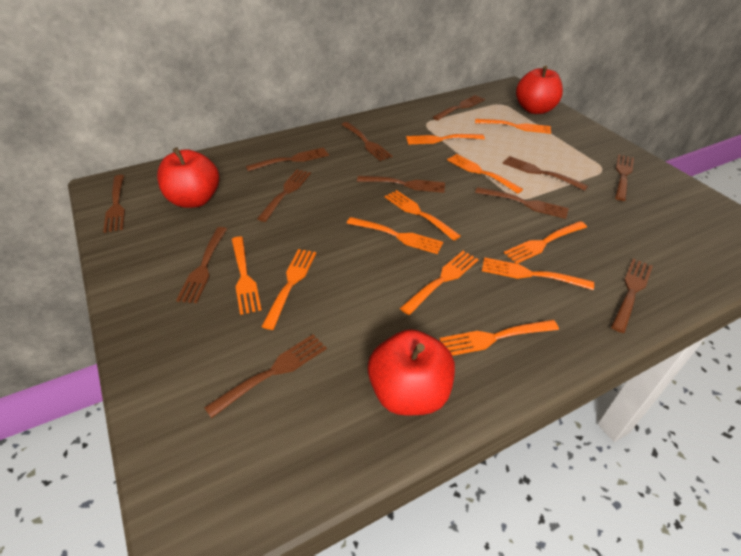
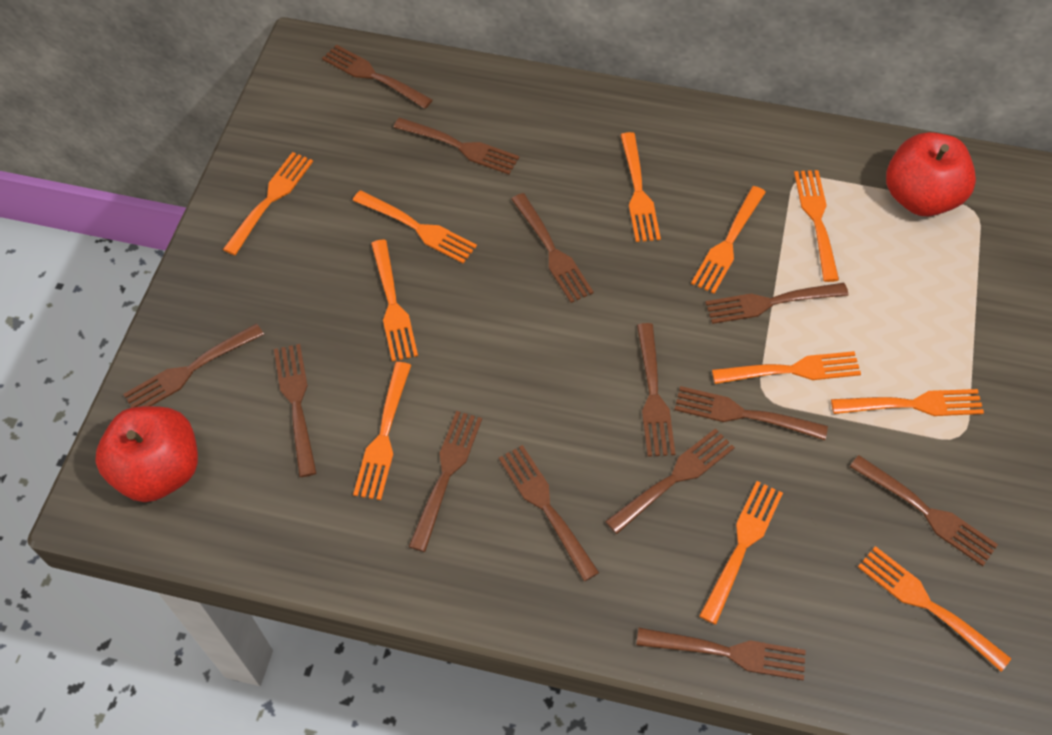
brown fork: [103,175,125,233] [176,227,227,303] [204,334,327,418] [246,147,329,171] [257,169,311,222] [342,122,393,161] [357,176,445,193] [433,95,485,120] [475,187,569,219] [503,156,588,191] [611,259,653,333] [615,154,634,201] = 12 -> [123,323,264,407] [274,344,317,477] [322,45,433,109] [393,117,519,175] [409,411,482,552] [499,445,599,581] [511,193,594,303] [605,428,735,534] [636,627,806,680] [637,323,675,457] [674,386,828,440] [705,283,849,324] [850,455,998,566] = 13
red apple: [157,147,219,208] [368,329,455,415] [516,65,563,114] = 3 -> [95,406,198,502] [886,132,976,217] = 2

